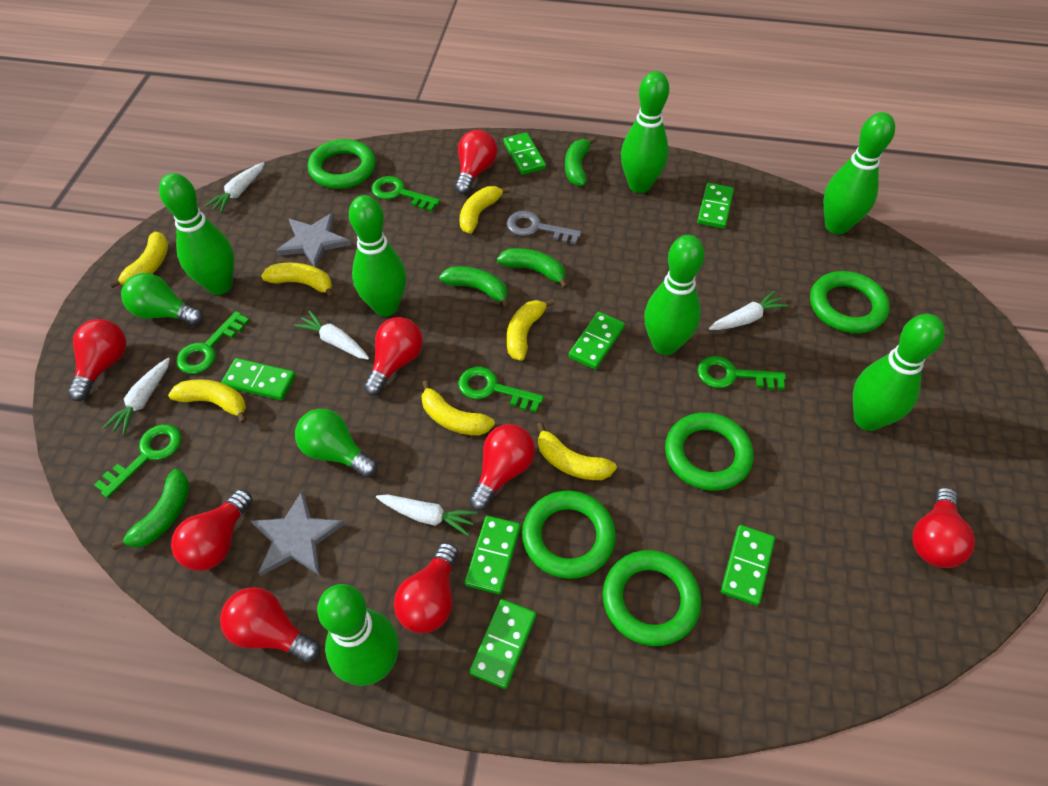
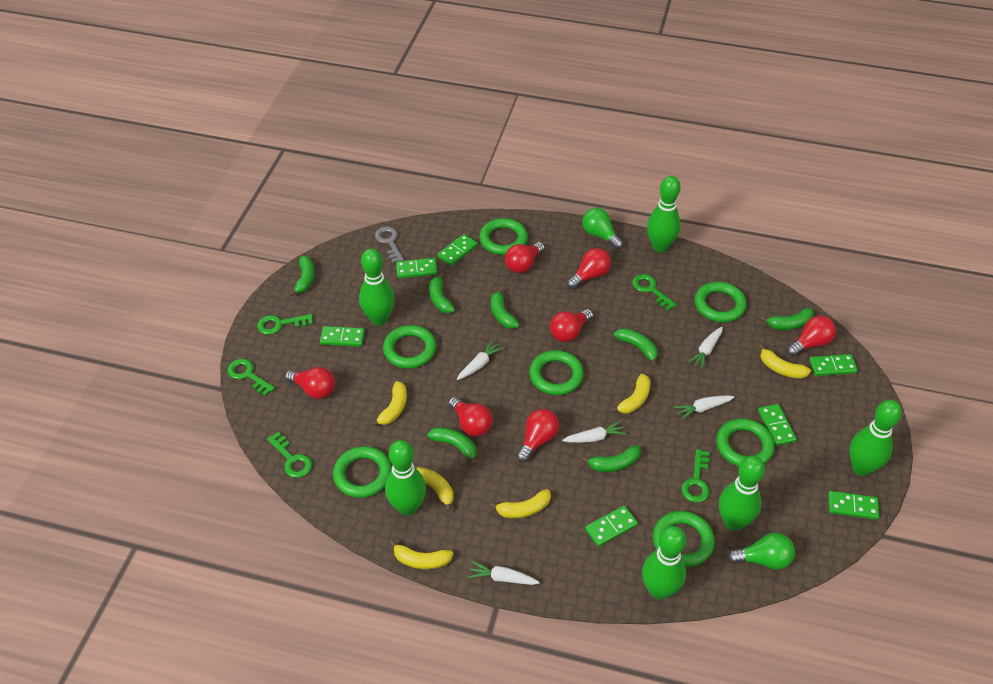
green banana: [112,469,190,550] [439,266,510,309] [497,248,568,289] [565,137,596,186] = 4 -> [289,256,315,296] [427,427,477,465] [429,272,455,313] [491,287,520,329] [581,445,641,472] [614,328,658,366] [761,308,814,330] = 7
green bowling pin: [159,173,235,295] [317,584,399,686] [349,195,406,316] [621,71,669,193] [644,235,705,355] [823,112,895,234] [853,314,945,431] = 7 -> [359,249,395,325] [385,440,426,516] [642,526,686,600] [647,176,681,252] [719,456,765,531] [850,400,902,476] = 6
green ring: [308,139,376,189] [522,491,616,579] [603,550,701,646] [665,412,754,491] [810,271,890,333] = 5 -> [333,446,392,498] [383,325,436,369] [479,218,528,255] [529,350,584,395] [653,511,715,567] [695,282,746,322] [716,418,775,466] = 7
grey star: [251,491,345,576] [276,213,351,268] = 2 -> none = 0
red light bulb: [68,319,126,401] [171,489,253,571] [220,587,320,663] [364,317,423,396] [394,542,458,633] [455,130,497,195] [469,424,535,511] [912,487,975,568] = 8 -> [285,367,335,399] [448,396,493,437] [505,242,545,273] [516,409,559,462] [550,309,593,342] [567,248,611,289] [787,315,836,357] = 7
yellow banana: [109,232,168,288] [168,379,247,424] [261,263,335,298] [422,380,495,435] [460,186,511,234] [507,299,555,361] [537,422,617,480] = 7 -> [370,381,407,426] [389,540,453,569] [416,467,454,512] [489,489,551,518] [610,374,650,414] [759,344,811,379] = 6

